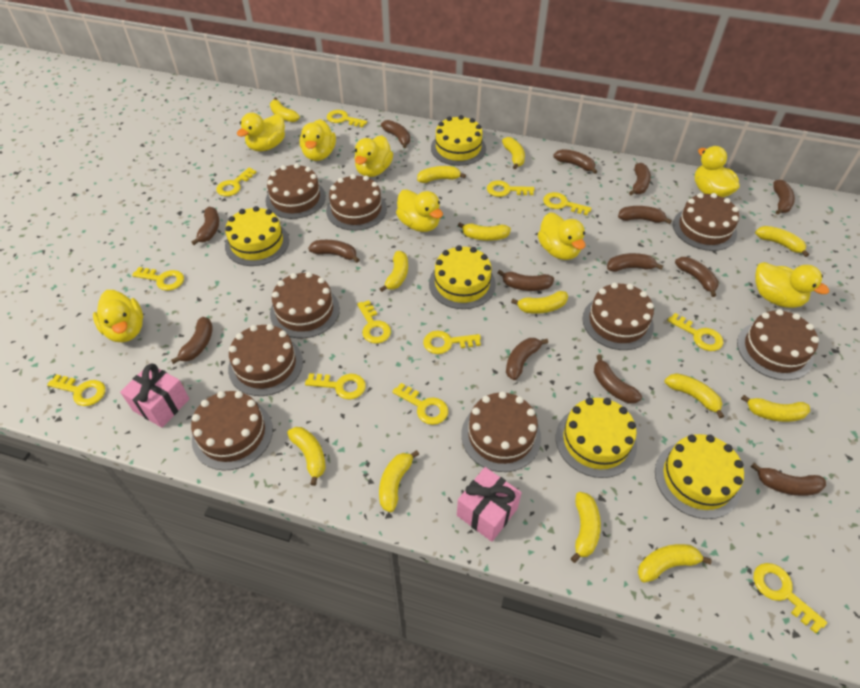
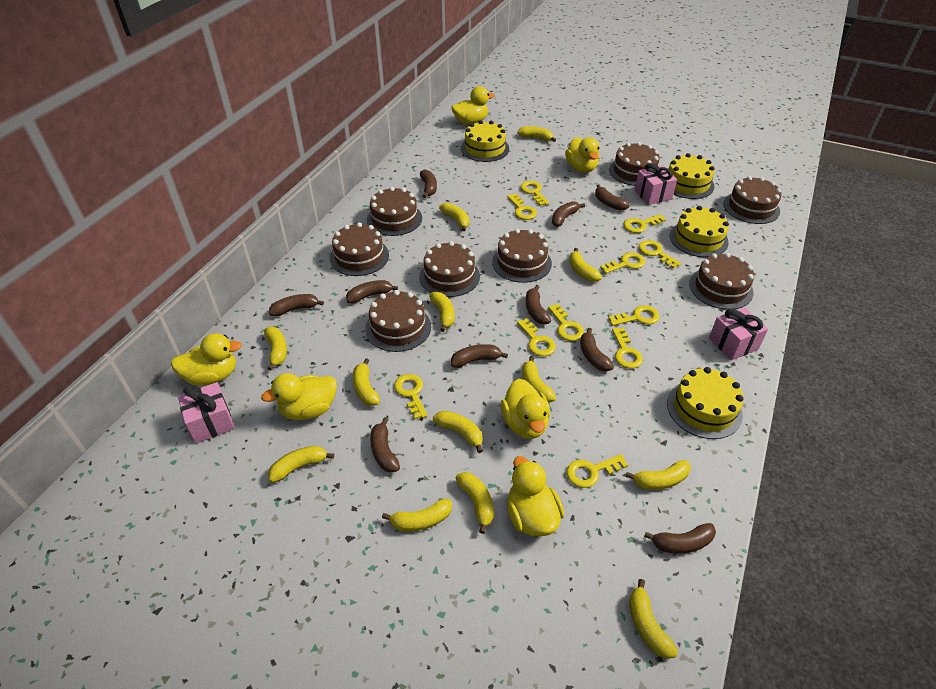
brown banana: [171,317,212,364] [191,207,219,245] [308,240,359,262] [381,120,410,148] [498,270,554,291] [506,338,548,380] [553,149,597,174] [594,355,642,403] [607,253,663,272] [618,206,672,224] [629,163,651,195] [675,257,719,297] [751,463,826,496] [773,180,795,214] = 14 -> [269,294,324,316] [346,280,398,303] [370,417,400,473] [420,170,437,198] [451,344,508,368] [526,285,551,324] [552,201,585,227] [580,328,614,372] [595,184,630,211] [644,523,716,554] = 10
brown cake: [191,391,273,470] [228,324,303,396] [266,163,326,219] [270,272,340,338] [326,174,387,231] [461,391,541,472] [583,283,654,350] [673,193,739,251] [737,309,819,380] = 9 -> [330,222,389,276] [365,290,431,352] [367,187,422,236] [419,241,480,297] [492,229,552,283] [609,142,660,186] [689,253,754,310] [723,176,781,224] = 8
pink gift: [120,363,189,428] [457,467,522,542] = 2 -> [178,382,235,443] [634,163,677,205] [709,307,768,360] = 3
yellow cake: [225,206,289,266] [429,245,496,309] [431,115,486,166] [556,398,637,478] [655,434,744,519] = 5 -> [461,120,509,162] [667,367,744,439] [669,153,715,199] [670,206,729,257] = 4
yellow duck: [93,290,143,342] [237,113,285,151] [300,119,336,161] [355,135,393,177] [396,189,443,232] [538,212,586,260] [695,146,740,197] [755,262,829,308] = 8 -> [170,333,242,386] [261,373,337,420] [451,86,495,125] [501,379,550,439] [507,456,564,537] [565,137,599,172] = 6
yellow key: [47,374,105,406] [132,267,184,291] [216,167,257,196] [305,373,366,400] [327,110,367,128] [357,300,391,343] [392,383,448,425] [423,331,481,354] [487,180,535,197] [543,192,592,215] [667,313,723,351] [754,563,827,633] = 12 -> [394,374,428,419] [507,194,537,220] [517,318,556,356] [520,181,549,206] [548,304,584,341] [566,454,628,488] [600,252,645,274] [608,305,660,326] [612,328,643,369] [624,214,666,233] [639,240,681,269] = 11

